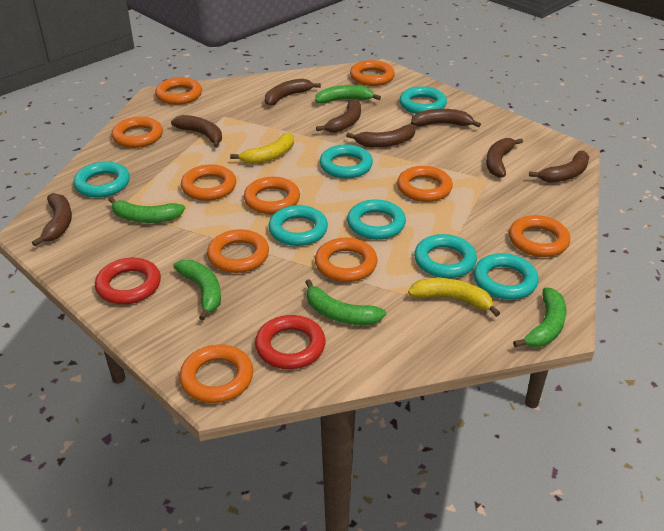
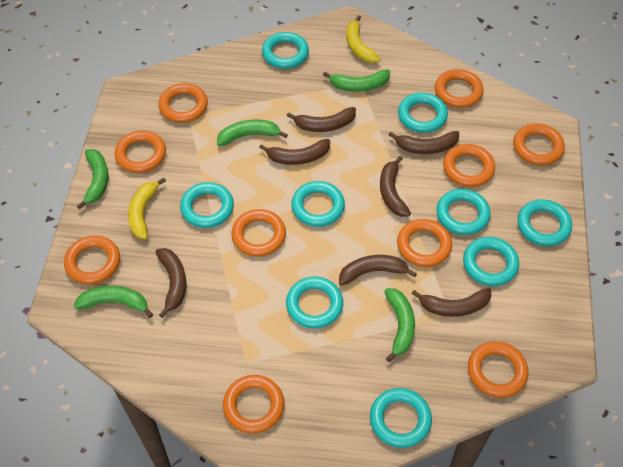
brown banana: [32,193,72,246] [171,115,222,148] [265,78,321,106] [316,99,361,133] [346,125,415,148] [411,109,481,127] [486,138,523,178] [529,151,589,183] = 8 -> [156,248,187,318] [259,139,330,165] [287,107,356,132] [339,255,417,286] [380,156,411,217] [389,131,459,154] [412,288,491,317] = 7
red ring: [95,258,161,305] [255,315,326,369] = 2 -> none = 0
turquoise ring: [74,162,130,198] [269,205,328,246] [320,144,373,178] [347,199,406,240] [399,86,447,114] [414,234,477,278] [473,253,539,300] = 7 -> [180,182,234,228] [262,32,309,69] [286,277,343,329] [291,181,345,227] [370,388,432,448] [398,92,448,133] [437,189,491,235] [463,237,519,286] [517,199,572,246] = 9

